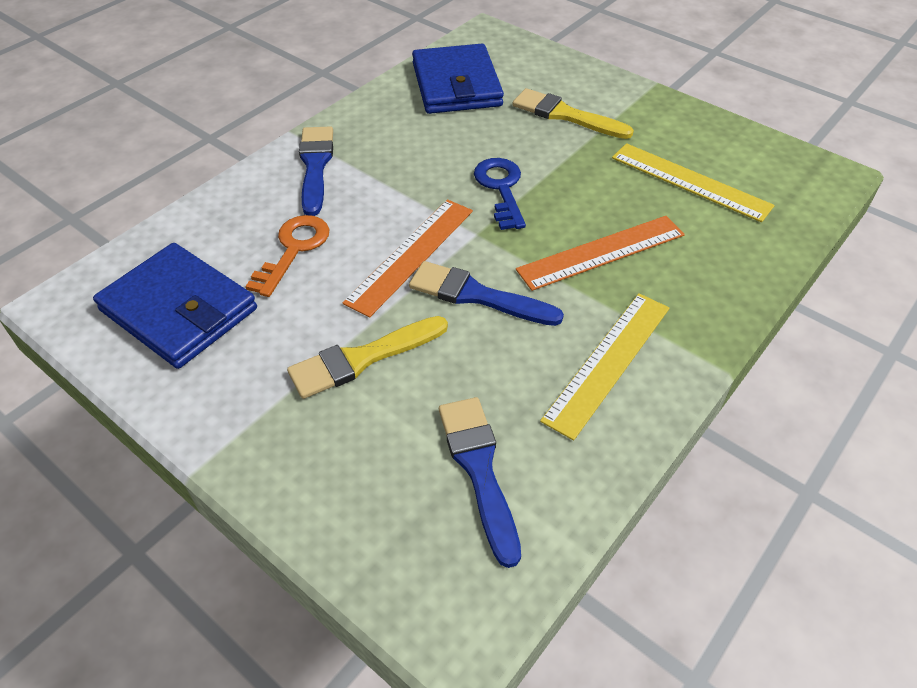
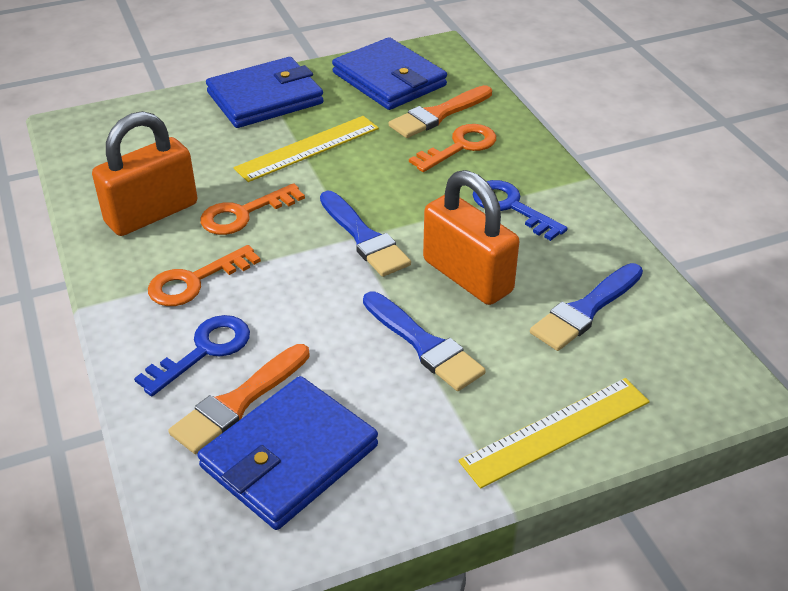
blue key: [474,158,526,230] = 1 -> [134,315,250,396] [473,180,568,241] = 2
blue wallet: [93,243,257,369] [412,44,504,114] = 2 -> [197,376,378,530] [206,57,324,128] [332,37,447,110] = 3
orange brush: none = 0 -> [168,344,310,454] [389,85,492,138] = 2
orange key: [245,215,329,297] = 1 -> [148,245,261,306] [200,183,305,235] [409,124,496,172] = 3
orange padlock: none = 0 -> [92,111,197,236] [423,170,519,305] = 2
orange ruler: [343,199,473,318] [516,216,685,291] = 2 -> none = 0
yellow brush: [287,316,448,399] [513,88,634,139] = 2 -> none = 0

